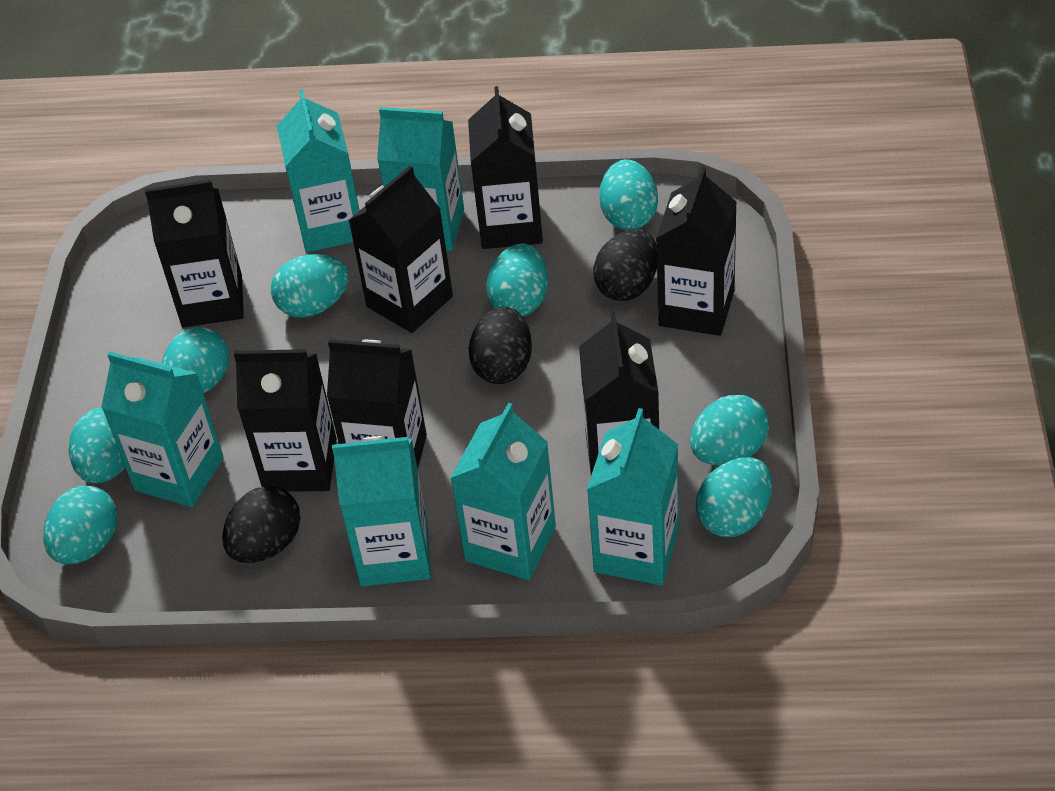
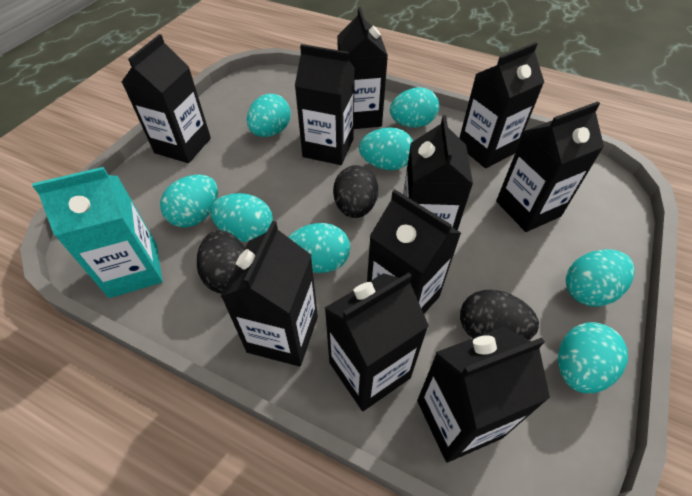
black carton: [145,180,244,327] [234,349,337,492] [327,339,427,468] [348,166,453,333] [468,86,543,249] [579,313,659,475] [656,166,737,336] = 7 -> [122,34,211,163] [220,221,318,366] [295,44,355,165] [325,273,429,411] [337,7,388,129] [367,190,461,314] [403,115,473,230] [417,327,550,462] [459,42,544,168] [496,101,604,232] = 10
turquoise carton: [101,352,224,507] [277,89,359,252] [332,436,431,586] [377,107,464,251] [450,403,556,580] [587,408,679,585] = 6 -> [32,167,163,298] = 1

